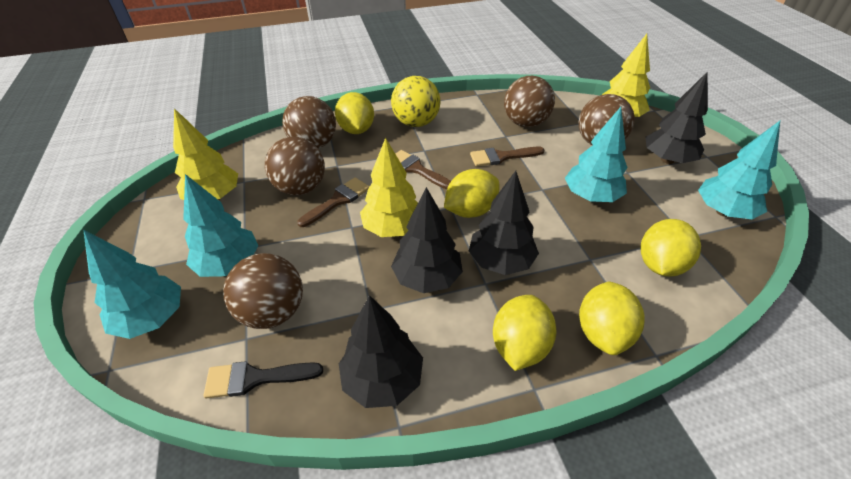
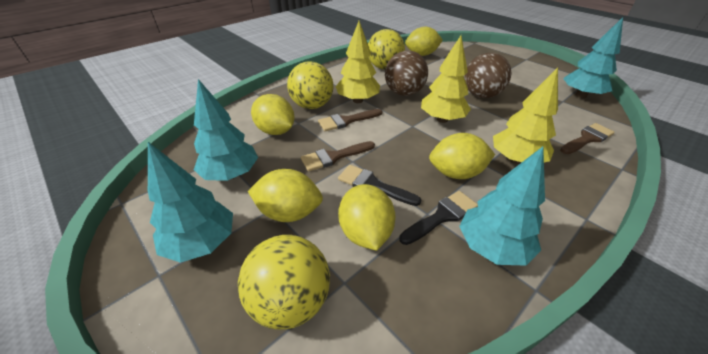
black brush: [204,361,323,399] = 1 -> [338,165,421,206] [399,191,478,245] = 2
black tree: [339,295,423,408] [391,187,463,293] [469,171,539,275] [645,71,708,164] = 4 -> none = 0
brown ball: [223,253,303,329] [265,137,325,195] [282,96,336,149] [504,76,555,127] [579,94,635,145] = 5 -> [385,51,428,96] [464,53,511,98] = 2
yellow ball: [391,76,440,127] = 1 -> [238,235,330,330] [287,61,333,109] [368,29,405,69] = 3

